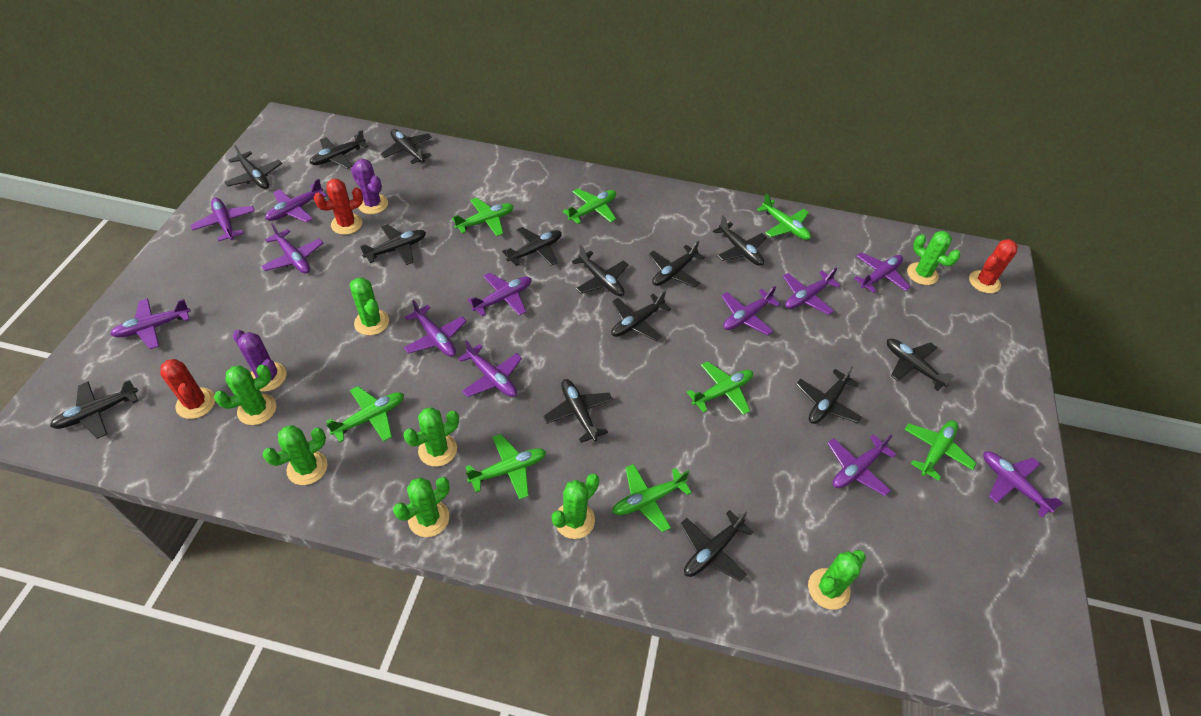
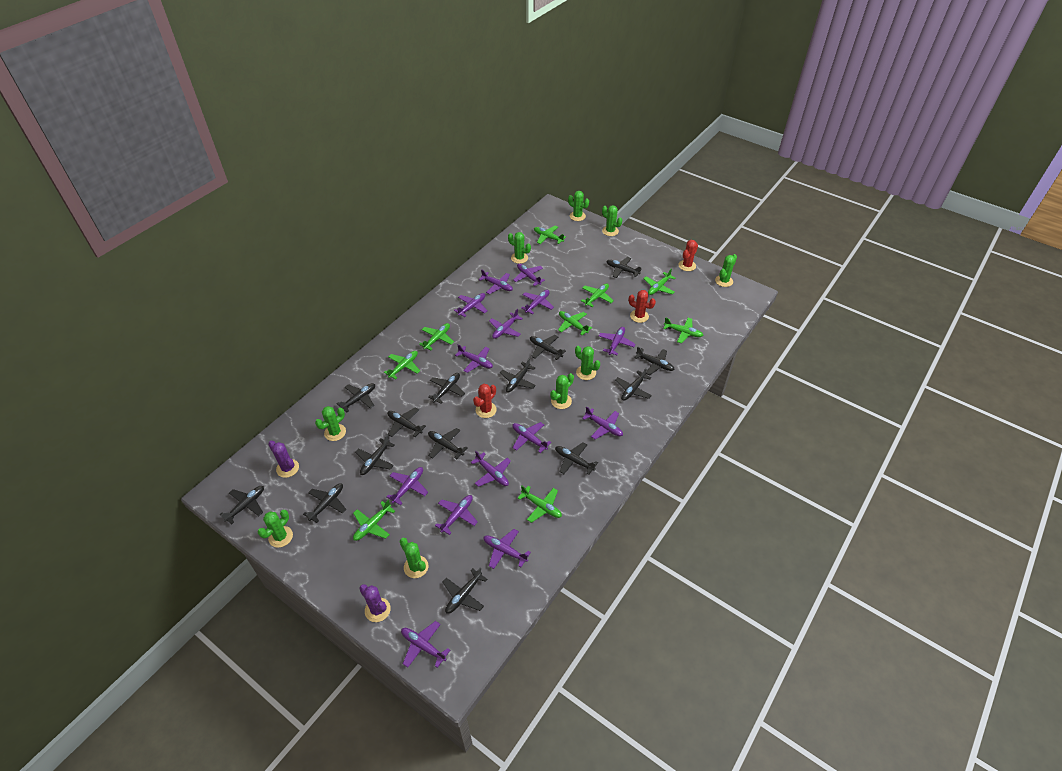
green cactus: [214,365,276,425] [263,425,327,485] [349,277,389,335] [393,477,450,537] [403,407,459,467] [552,474,599,539] [808,550,866,610] [907,231,960,285] = 8 -> [257,510,293,548] [315,406,346,441] [400,538,428,578] [508,232,531,264] [550,373,574,409] [568,191,589,221] [575,346,600,380] [602,205,622,236] [715,254,737,287] = 9
green plane: [326,386,404,442] [452,198,514,236] [466,434,546,500] [563,189,616,224] [612,464,692,532] [687,361,753,415] [757,194,811,240] [904,420,977,481] = 8 -> [353,499,395,541] [384,351,420,380] [419,323,454,350] [518,486,562,523] [534,226,566,244] [558,311,592,335] [581,284,614,307] [643,268,675,295] [663,317,704,344] = 9
purple plane: [110,299,191,349] [190,198,255,242] [261,223,323,274] [265,179,327,223] [404,300,467,357] [458,340,522,397] [468,273,531,316] [722,286,780,335] [783,267,841,315] [827,434,896,496] [854,252,911,293] [983,451,1063,517] = 12 -> [386,467,428,505] [401,621,450,668] [435,495,478,535] [454,293,487,317] [455,344,493,373] [471,451,511,487] [479,269,513,294] [483,529,531,569] [489,309,523,339] [512,422,552,453] [513,263,545,286] [521,290,554,314] [582,407,623,439] [599,327,636,355] = 14

